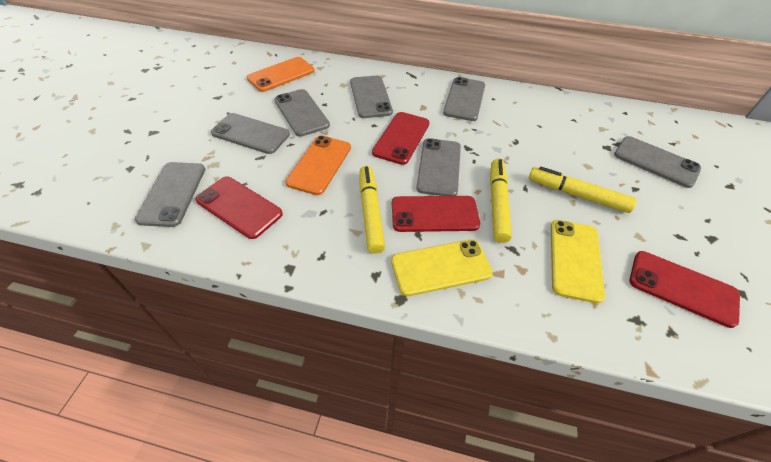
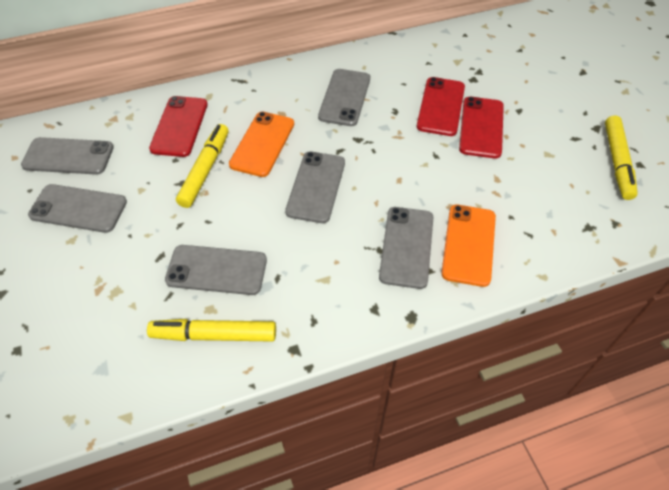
grey phone: [135,162,205,227] [211,113,290,154] [275,89,330,137] [350,75,393,118] [416,138,461,196] [443,77,485,121] [614,136,701,188] = 7 -> [21,137,114,175] [28,184,127,233] [165,245,267,295] [285,151,345,223] [318,69,370,126] [379,207,434,289] = 6
red phone: [196,176,283,239] [372,112,430,165] [392,196,480,232] [629,251,740,328] = 4 -> [149,96,208,157] [417,77,465,136] [459,97,504,158] = 3
yellow phone: [391,239,493,296] [551,220,605,304] = 2 -> none = 0

